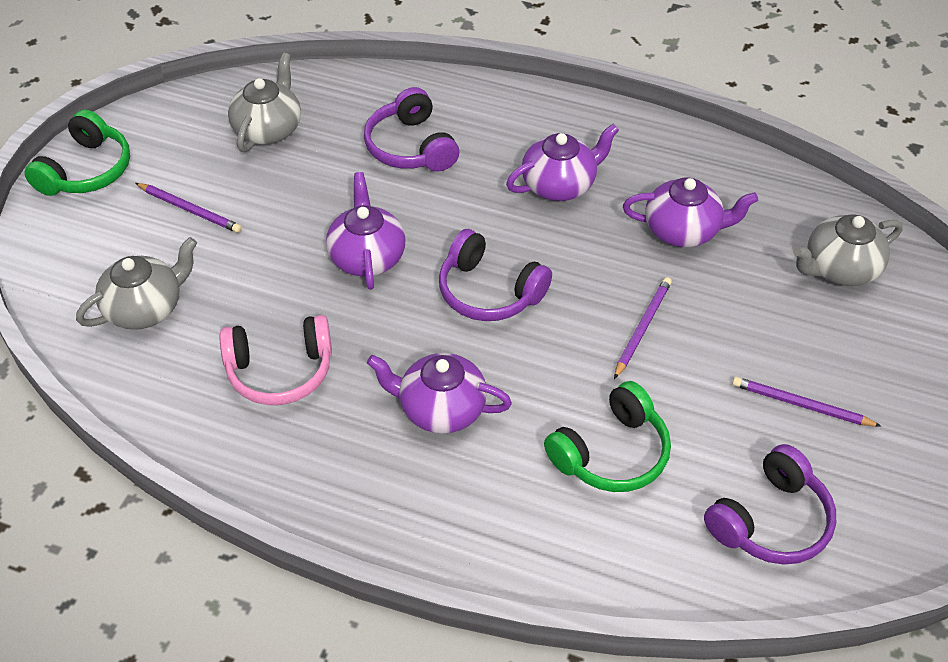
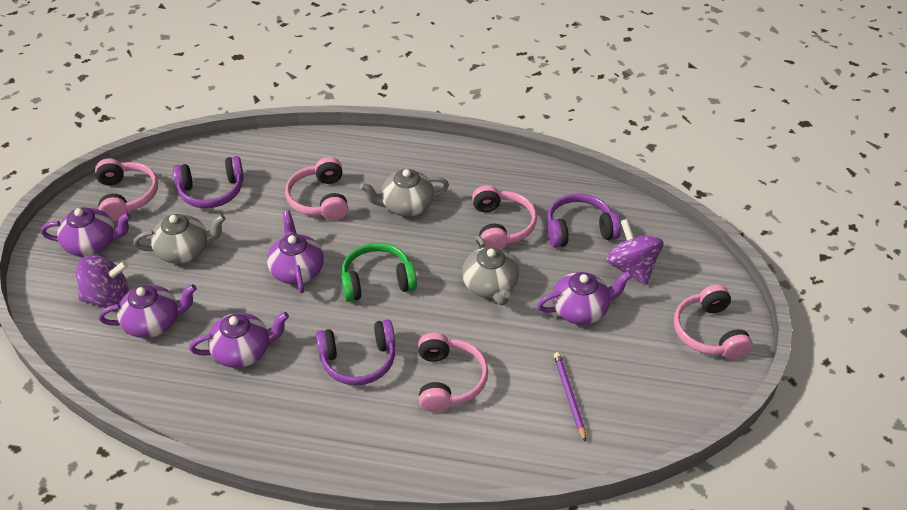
green headphones: [24,110,130,196] [544,381,671,492] = 2 -> [341,243,417,302] = 1
pink headphones: [219,315,332,405] = 1 -> [95,158,158,221] [285,157,348,221] [418,332,488,412] [472,185,537,249] [674,284,753,359] = 5
purple pencil: [135,183,242,233] [614,277,672,379] [732,377,881,427] = 3 -> [554,352,586,442] = 1
purple spinning top: none = 0 -> [76,255,129,308] [606,219,663,285] = 2
purple teapot: [326,172,405,290] [367,353,512,434] [506,124,619,201] [623,177,758,247] = 4 -> [41,207,132,257] [99,284,197,338] [189,312,289,368] [267,211,324,293] [537,271,632,325] = 5

